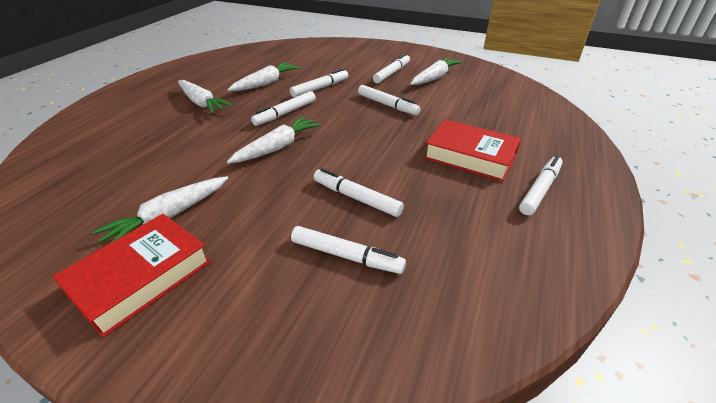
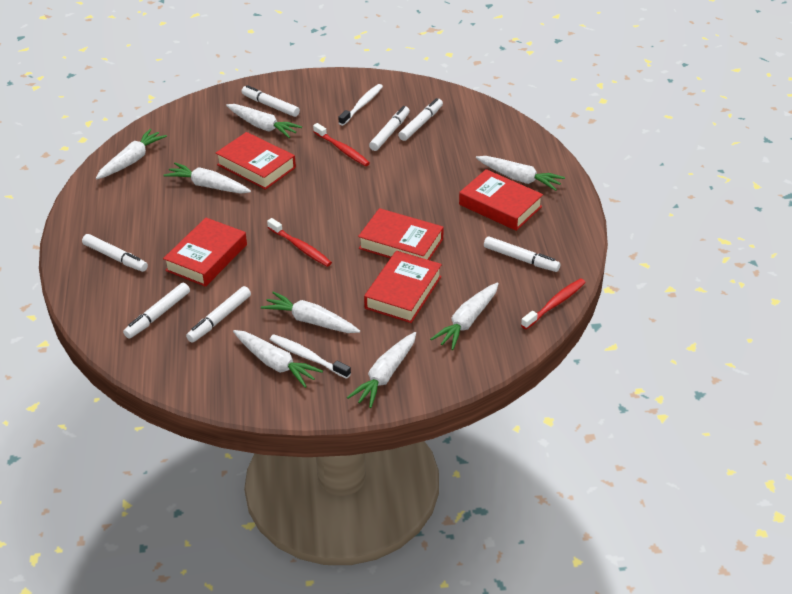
red book: [53,214,211,337] [424,119,521,182] = 2 -> [163,218,247,287] [216,132,296,190] [358,208,444,260] [364,251,442,323] [459,169,543,231] = 5
red toothbrush: none = 0 -> [267,218,332,267] [313,123,370,166] [521,278,586,329] = 3
white carrot: [92,176,228,242] [178,80,233,114] [227,116,321,164] [228,62,300,91] [411,57,463,85] = 5 -> [96,129,167,179] [164,163,251,193] [226,104,302,138] [233,330,323,388] [261,291,360,333] [347,332,416,408] [430,282,499,350] [476,156,565,191] = 8
white toothbrush: none = 0 -> [270,335,351,379] [338,84,383,126] = 2

